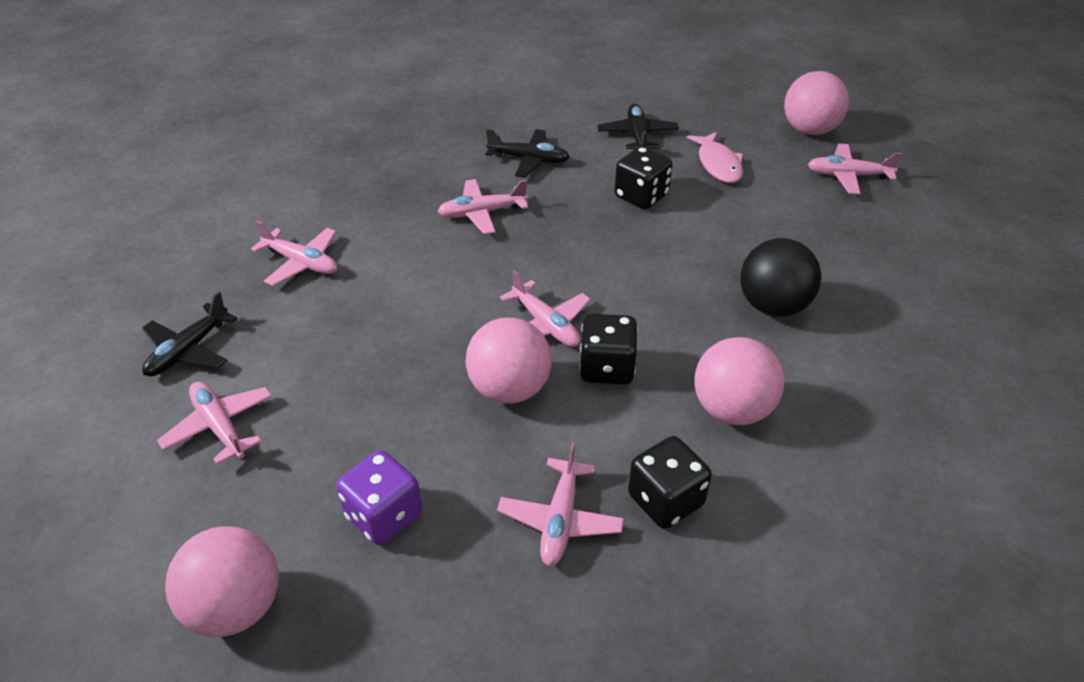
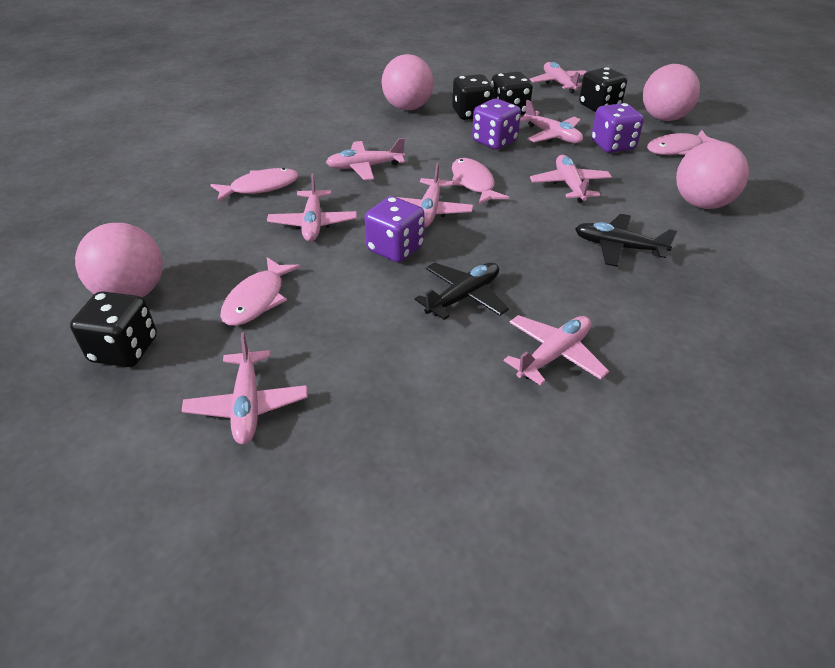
black ball: [740,238,821,317] = 1 -> none = 0
black dice: [579,314,638,385] [615,146,672,209] [628,436,712,529] = 3 -> [70,291,157,367] [452,74,493,120] [491,72,533,115] [579,67,627,112] = 4
black plane: [142,292,238,376] [486,129,570,178] [598,103,679,149] = 3 -> [415,262,509,320] [575,214,677,267] = 2
pink fish: [687,132,743,183] = 1 -> [210,168,299,202] [220,257,301,326] [452,158,509,205] [647,130,719,155] = 4
pink plane: [157,382,272,465] [251,221,337,286] [438,179,528,234] [497,442,624,566] [500,270,591,347] [808,144,902,194] = 6 -> [182,332,308,444] [267,173,357,242] [326,138,405,180] [389,163,473,228] [504,315,609,386] [520,100,583,143] [530,62,586,94] [530,155,612,203] = 8
purple dice: [336,450,422,545] = 1 -> [364,196,425,262] [472,99,521,149] [591,103,644,153] = 3

